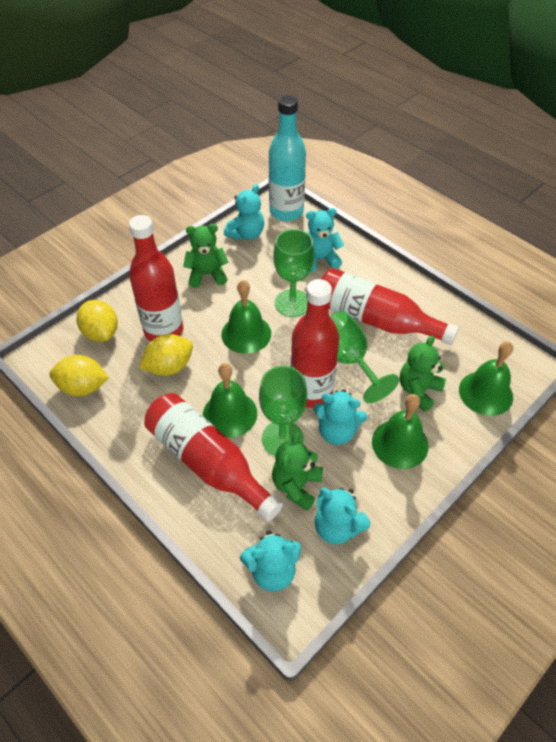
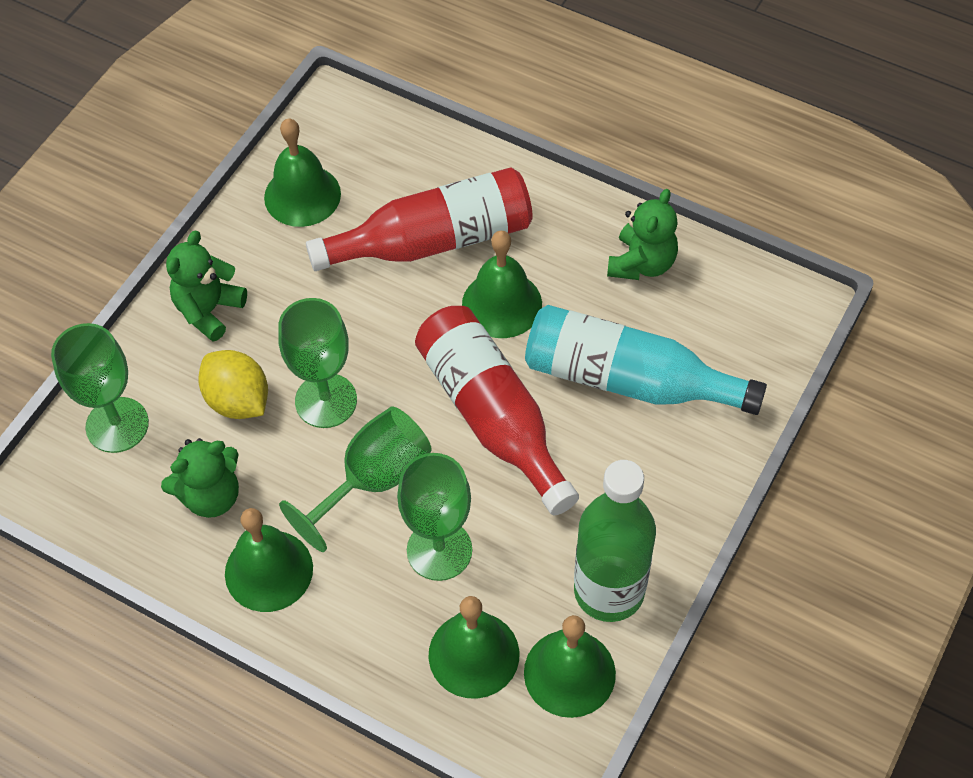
green bell: [203,363,257,438] [221,280,271,354] [372,394,429,469] [459,341,513,416] = 4 -> [225,508,313,612] [264,118,341,227] [428,596,520,699] [462,231,542,338] [524,615,616,718] = 5
green bottle: none = 0 -> [574,460,656,622] = 1
green goblet: [259,366,307,456] [273,229,314,317] [329,312,399,403] = 3 -> [51,323,149,453] [278,298,357,428] [279,407,432,552] [397,453,472,581] = 4
red bottle: [129,215,183,341] [144,393,283,521] [291,279,340,408] [322,268,459,345] = 4 -> [306,167,533,271] [415,306,579,515] = 2
turquoise teddy bear: [224,184,264,240] [240,531,301,591] [306,208,344,272] [314,390,367,445] [315,487,370,544] = 5 -> none = 0
yellow lemon: [49,355,109,396] [77,300,118,342] [139,334,193,376] = 3 -> [199,350,268,419] = 1

